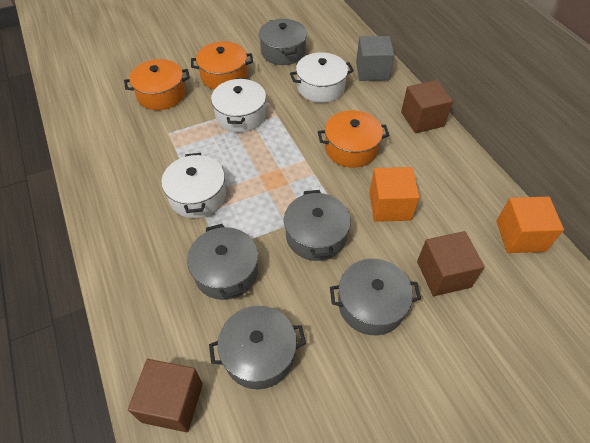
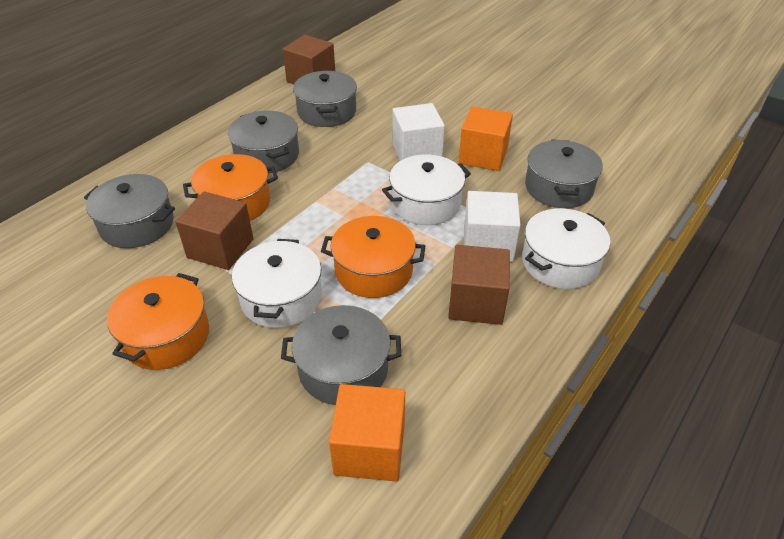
grey cube: [356,36,394,81] = 1 -> none = 0
white cube: none = 0 -> [392,103,445,161] [464,191,521,262] = 2

